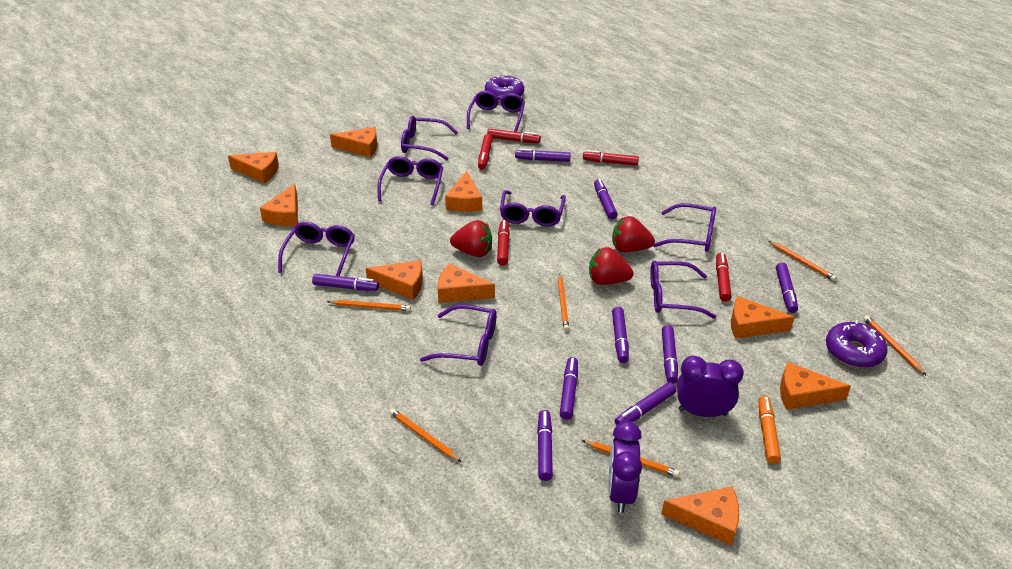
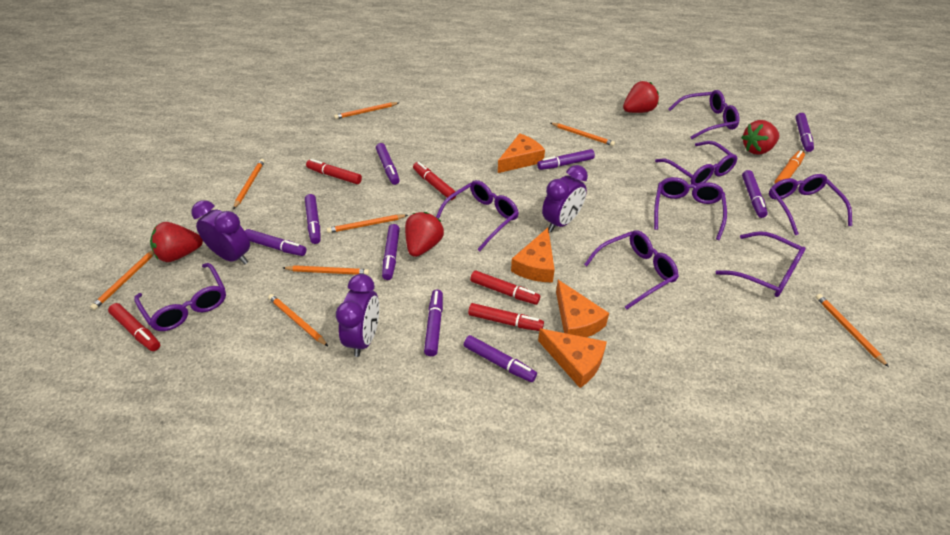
orange cheese: [228,152,279,184] [260,184,298,226] [330,127,377,157] [366,260,423,300] [438,263,495,303] [445,171,482,212] [661,487,739,546] [731,296,795,339] [780,362,851,410] = 9 -> [498,133,545,173] [511,228,555,282] [538,328,607,388] [556,280,609,337] = 4
orange pencil: [327,300,411,311] [389,408,462,462] [558,273,569,331] [581,440,680,477] [769,241,837,281] [863,315,926,375] = 6 -> [90,251,154,310] [233,159,265,209] [268,294,328,346] [283,265,369,275] [327,215,408,233] [334,102,399,119] [551,123,615,146] [816,294,889,367] = 8
purple clock: [608,421,642,513] [677,356,744,417] = 2 -> [191,200,250,265] [336,274,379,357] [542,165,588,232] = 3
purple donut: [485,75,524,102] [826,320,888,368] = 2 -> none = 0
red strawberry: [450,220,492,257] [589,247,634,285] [612,216,655,252] = 3 -> [150,222,203,262] [405,212,444,257] [623,81,659,113] [741,120,780,155] = 4

